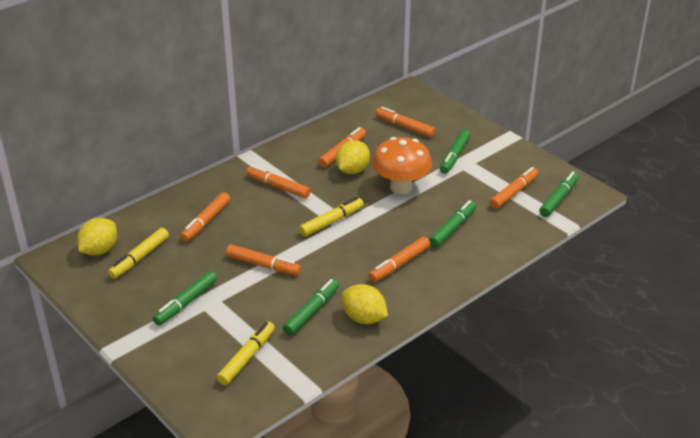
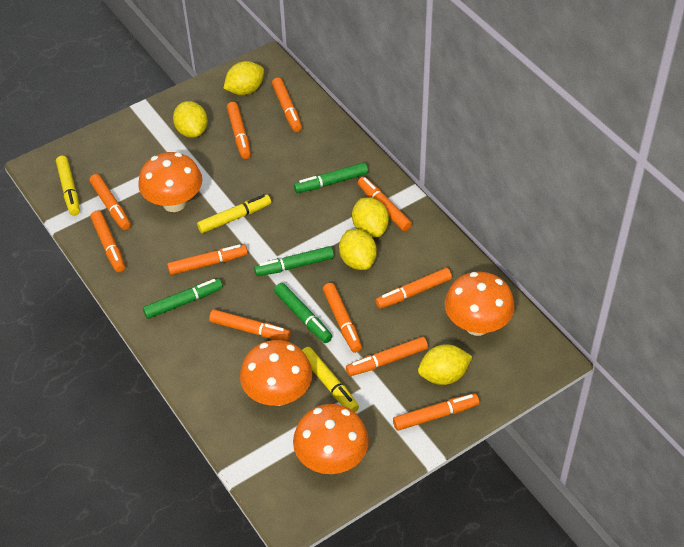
green marker: [153,271,217,325] [283,279,339,336] [429,200,476,248] [440,130,471,174] [539,172,579,217] = 5 -> [143,278,223,319] [254,246,334,276] [274,283,332,343] [294,162,368,193] = 4
orange marker: [180,192,230,242] [226,244,301,275] [246,165,311,198] [318,127,366,168] [369,237,430,282] [376,107,436,138] [490,167,538,209] = 7 -> [89,174,131,230] [90,210,125,272] [167,244,248,275] [209,310,291,341] [227,102,251,159] [272,78,302,132] [323,283,362,353] [346,337,428,376] [358,177,412,231] [375,268,452,309] [393,393,479,431] = 11
orange mushroom: [372,137,432,194] = 1 -> [138,152,202,212] [240,340,313,406] [293,404,369,474] [445,272,515,336] = 4
yellow lemon: [77,218,117,256] [336,140,370,174] [341,284,388,324] = 3 -> [173,101,208,138] [223,61,264,95] [339,229,377,270] [352,198,389,237] [418,344,473,385] = 5

